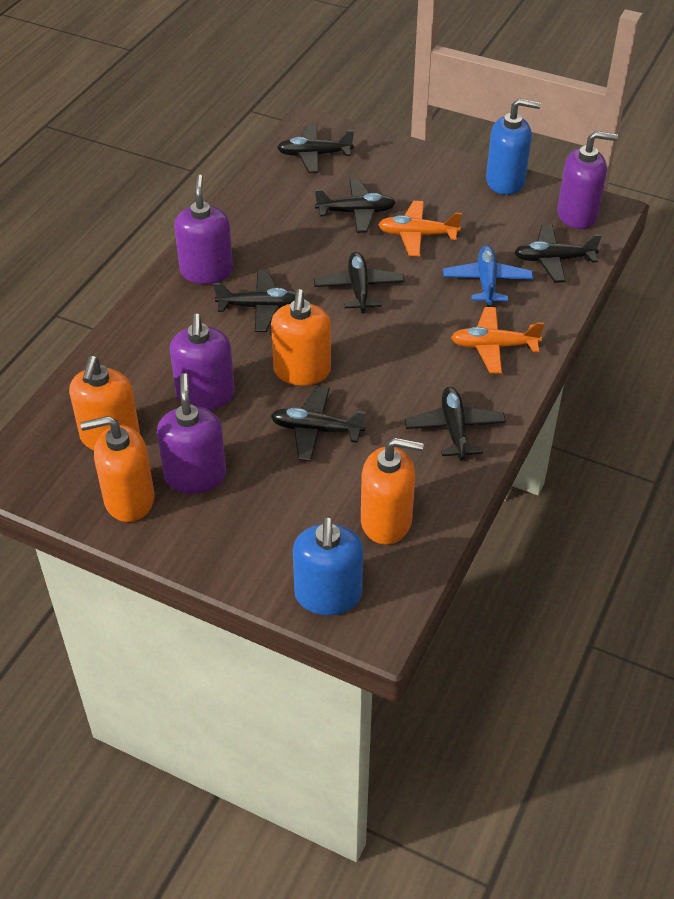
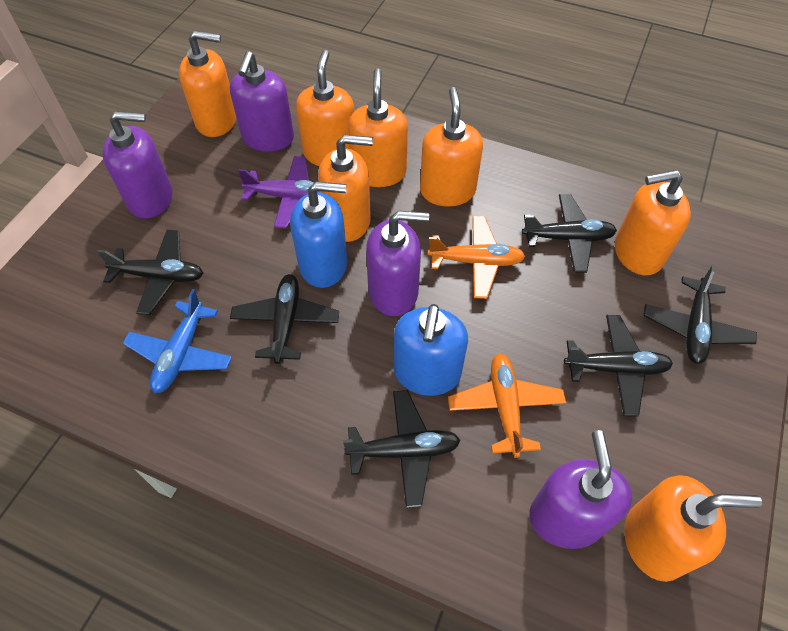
black plane: [213,270,296,332] [271,386,366,462] [277,124,354,173] [314,252,404,313] [315,179,396,233] [404,387,506,460] [514,224,601,282] = 7 -> [97,229,203,315] [230,274,339,364] [343,390,461,508] [522,194,617,273] [564,315,673,416] [643,265,757,364] = 6
orange soap dispenser: [69,356,140,450] [80,416,154,522] [271,289,331,385] [361,438,424,545] = 4 -> [179,30,236,137] [296,50,354,166] [318,135,373,242] [348,68,408,187] [420,87,483,207] [615,170,691,275] [624,475,762,582] = 7
purple plane: none = 0 -> [238,156,320,229] = 1

